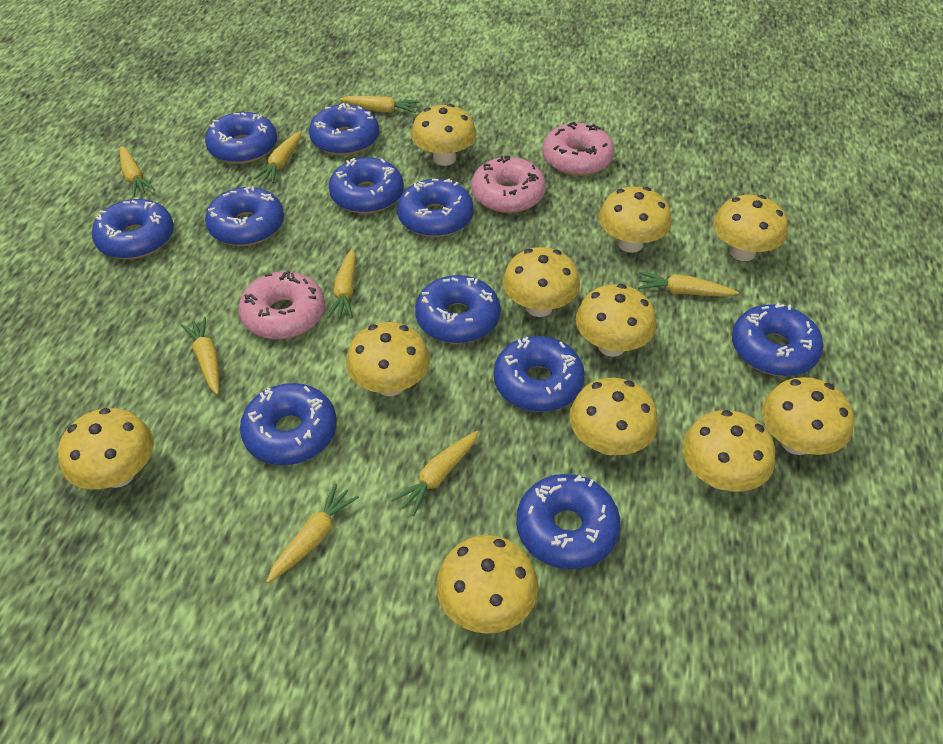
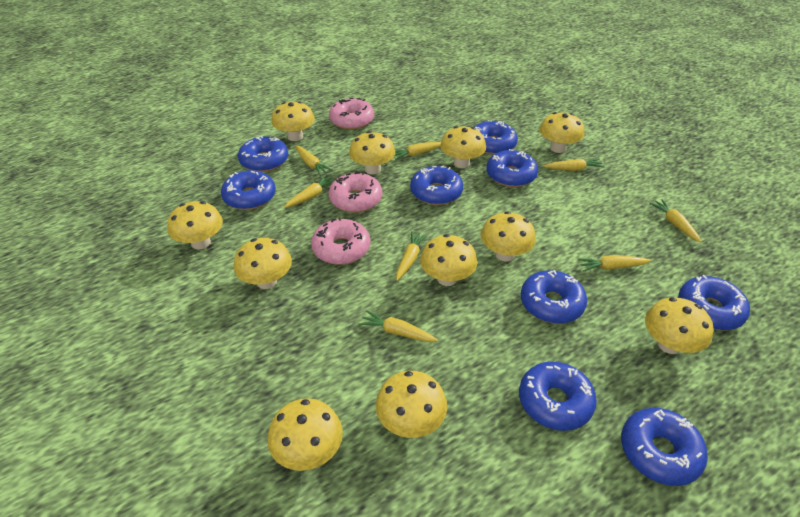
blue donut: [92,199,174,259] [205,112,277,164] [205,186,284,246] [240,383,337,465] [309,103,379,156] [329,157,404,214] [397,179,473,237] [415,275,501,344] [494,336,585,412] [516,474,620,569] [732,303,823,376] = 11 -> [221,170,276,210] [238,136,289,172] [410,165,463,205] [474,120,518,155] [486,149,538,187] [519,361,597,431] [521,270,587,324] [621,408,708,486] [678,275,750,330] = 9

